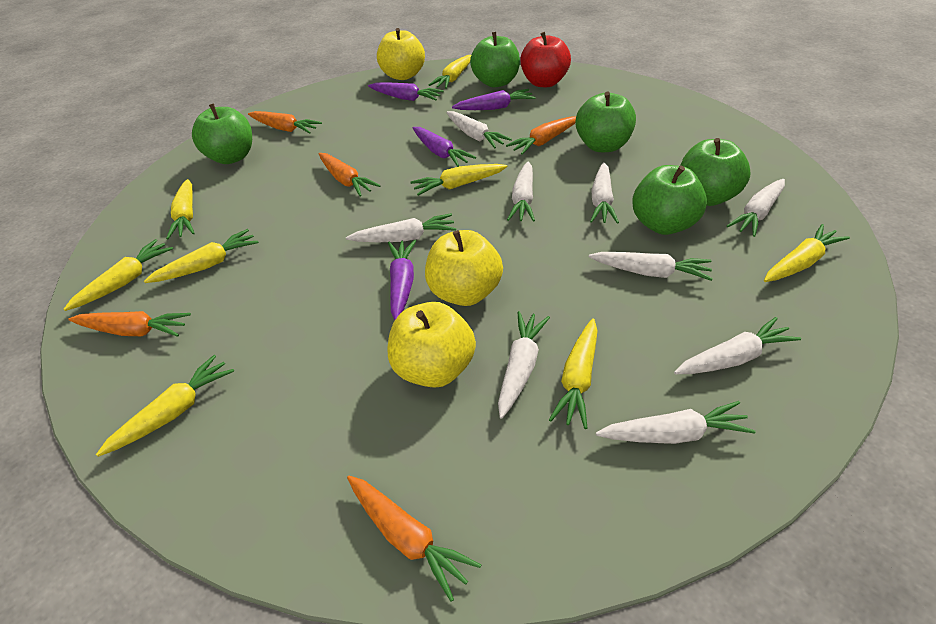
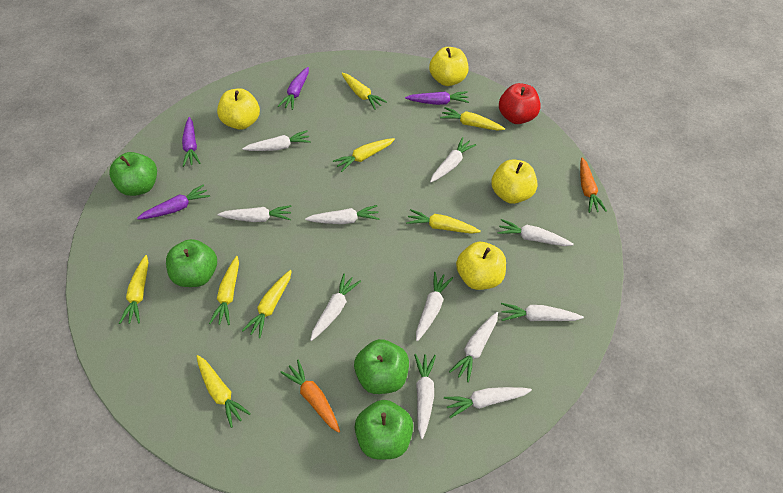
green apple: [192,104,252,164] [470,32,520,87] [576,92,636,152] [632,165,707,235] [680,138,751,206] = 5 -> [109,152,157,196] [166,239,217,287] [354,339,409,394] [355,400,413,460] = 4
orange carrot: [68,311,191,337] [248,111,322,133] [319,153,381,196] [347,476,481,602] [506,116,576,155] = 5 -> [280,360,340,433] [580,158,607,213] = 2
white carrot: [346,214,456,242] [447,111,512,148] [498,311,550,419] [507,161,535,222] [589,252,713,281] [590,162,619,224] [596,401,756,444] [674,317,801,374] [727,179,785,237] = 9 -> [217,205,292,222] [242,131,311,151] [305,205,380,224] [310,274,361,341] [414,354,436,439] [416,272,453,341] [430,137,476,182] [444,387,532,418] [449,312,498,382] [497,219,574,246] [501,303,584,321] = 11
yellow apple: [377,28,425,80] [388,302,476,388] [425,230,503,306] = 3 -> [217,88,260,130] [429,47,468,86] [456,242,506,290] [491,159,537,204] = 4

